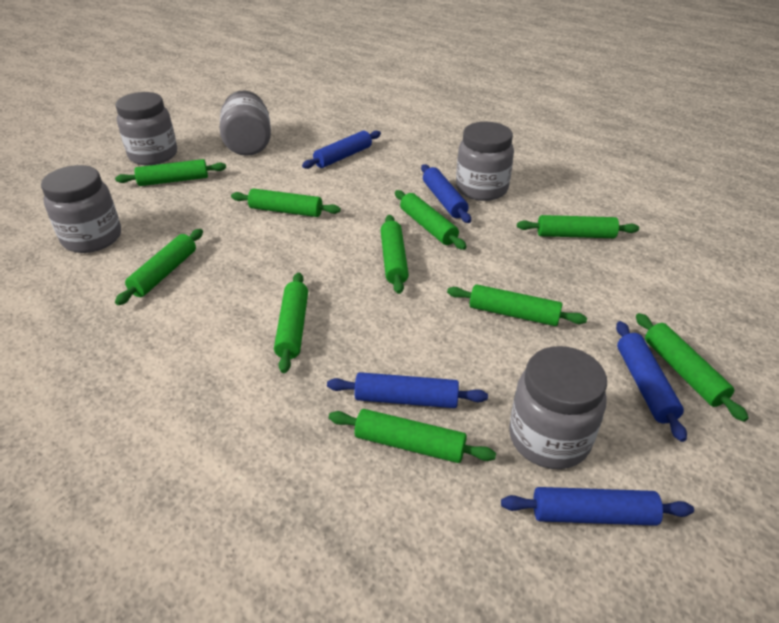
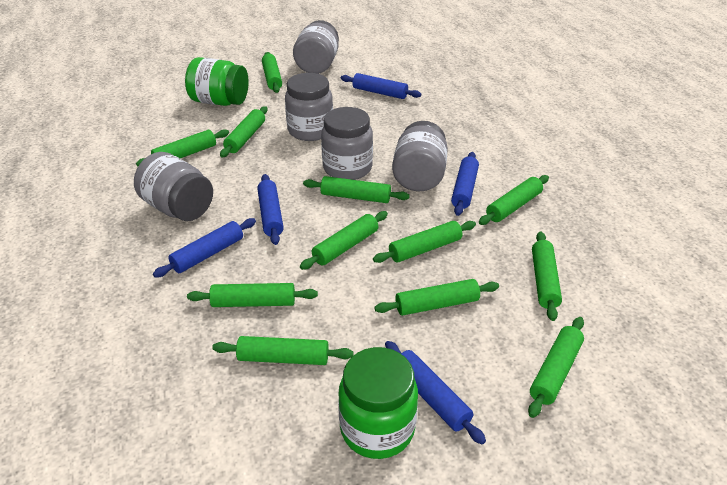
green jar: none = 0 -> [185,57,249,106] [338,347,418,459] = 2
green rolling pin: [115,159,226,186] [115,229,203,305] [231,188,341,217] [274,272,308,373] [329,409,496,463] [381,215,409,294] [395,190,467,250] [447,284,587,326] [517,215,639,238] [636,313,749,422] = 10 -> [136,129,229,167] [187,283,318,307] [212,336,353,365] [220,106,267,158] [262,52,282,93] [300,211,388,270] [303,176,410,203] [373,221,476,263] [374,279,499,316] [479,175,549,225] [528,317,584,418] [532,232,562,321] = 12

